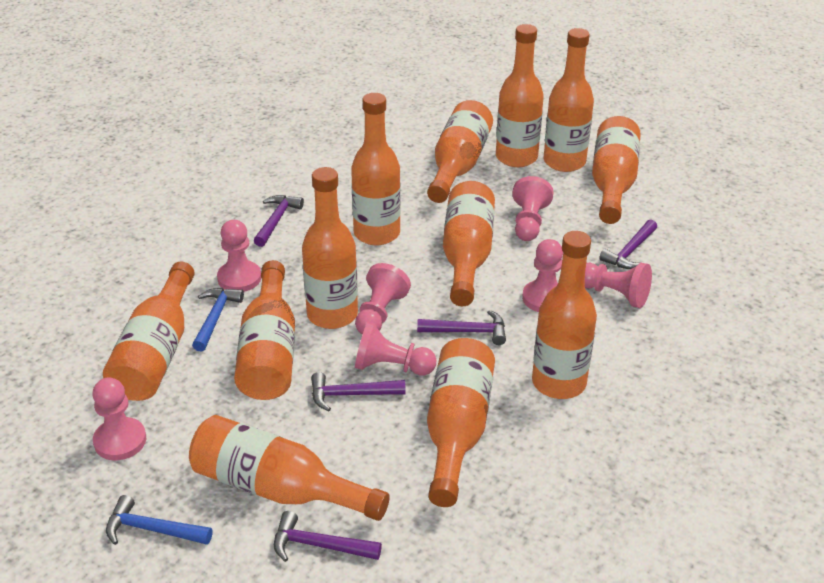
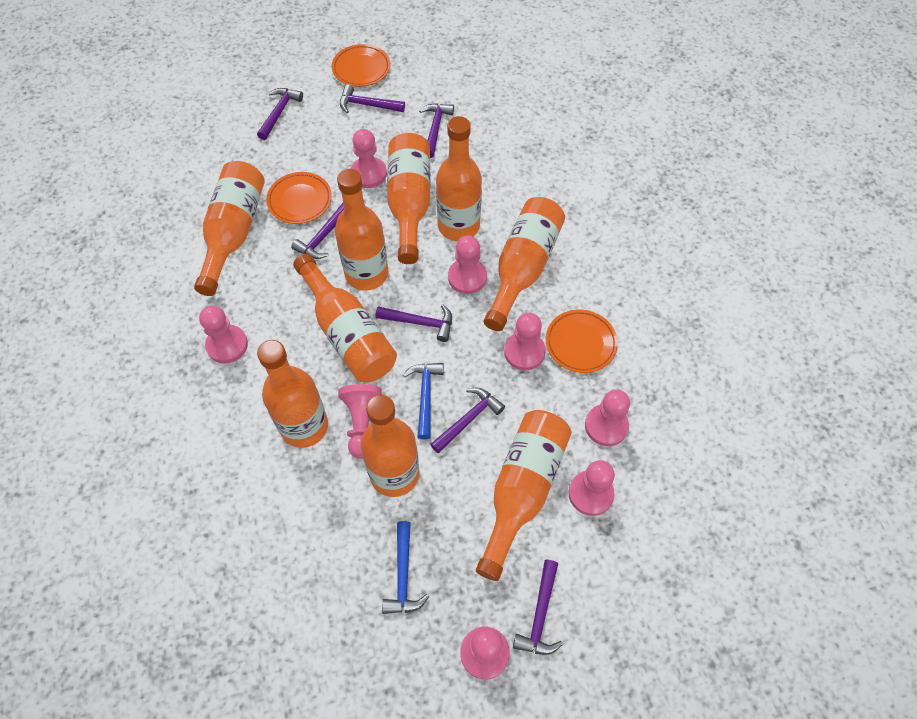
orange bottle: [103,261,195,401] [189,415,390,521] [234,260,295,400] [302,167,358,329] [351,93,401,245] [427,100,493,203] [427,338,495,507] [443,181,495,306] [496,24,544,167] [532,231,597,399] [544,28,594,172] [592,116,641,224] = 12 -> [194,161,265,296] [257,340,328,448] [293,254,397,382] [335,169,388,291] [361,395,420,497] [387,133,430,264] [436,116,482,241] [476,410,572,581] [484,197,565,331] = 9
orange plate: none = 0 -> [266,172,332,224] [332,44,390,87] [546,310,618,373] = 3
pink pawn: [92,378,146,460] [217,220,261,292] [355,263,411,334] [355,322,437,375] [512,176,554,241] [522,239,563,312] [585,263,652,308] = 7 -> [199,305,248,363] [338,384,382,459] [351,129,387,188] [448,236,487,294] [460,627,510,680] [504,313,546,370] [568,460,615,516] [585,389,630,446] = 8
purple hammer: [254,195,304,247] [274,511,382,562] [311,372,406,411] [417,310,506,345] [599,220,657,269] = 5 -> [257,88,303,140] [291,203,344,259] [340,84,405,113] [376,304,452,342] [419,103,454,158] [430,388,505,453] [513,559,563,655] = 7

